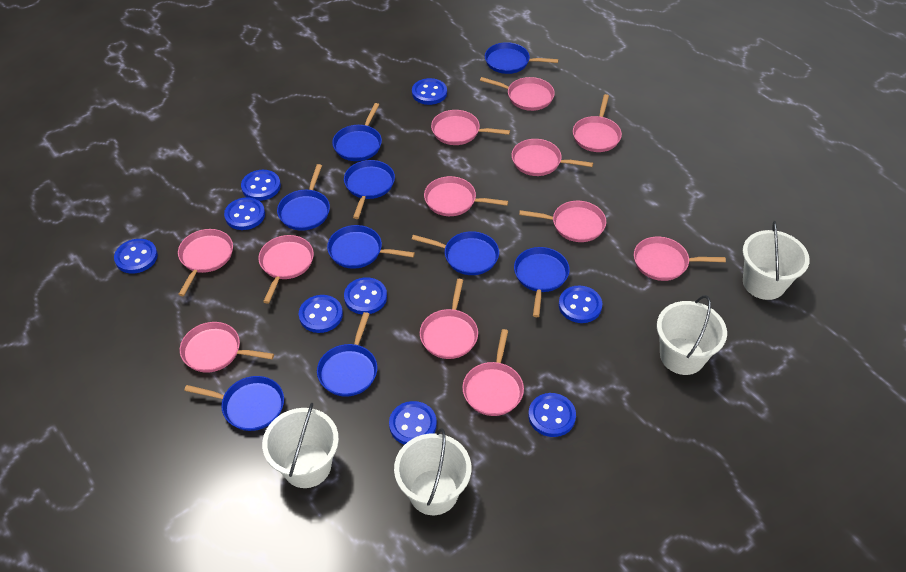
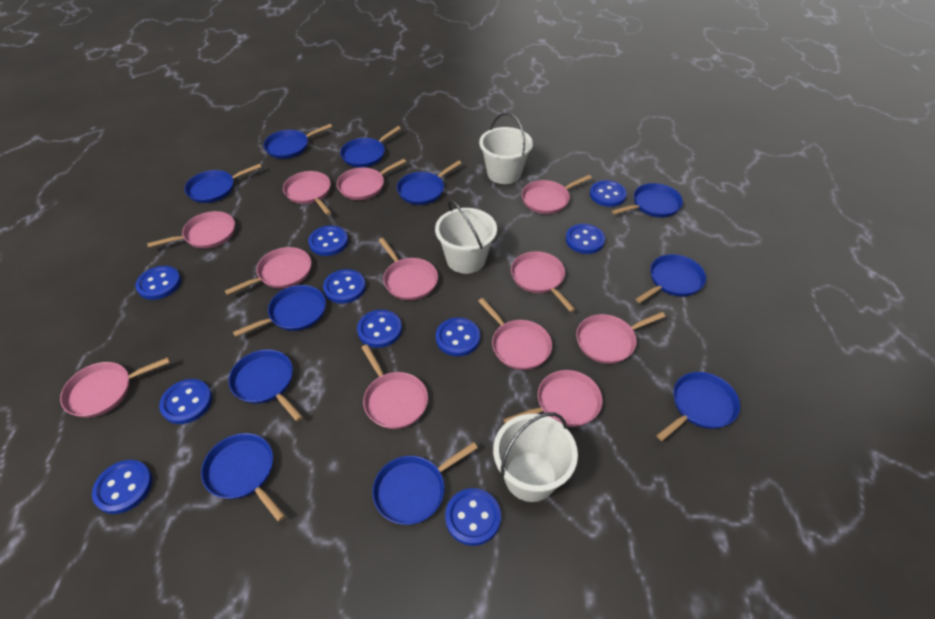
blue button: [114,239,158,274] [224,197,265,230] [241,170,281,201] [299,295,343,333] [344,277,387,315] [389,401,437,445] [412,78,447,105] [528,393,576,437] [559,285,602,323] = 9 -> [92,460,152,514] [136,266,181,300] [159,379,212,424] [308,226,348,256] [323,269,366,304] [357,310,402,348] [436,317,480,356] [445,488,501,546] [566,224,605,254] [590,180,627,207] = 10
blue pan: [184,376,284,431] [277,164,330,231] [317,312,377,397] [327,225,415,269] [332,103,382,161] [344,160,395,219] [412,231,499,275] [485,42,559,74] [514,247,570,317] = 9 -> [185,164,261,203] [201,433,285,522] [228,349,303,421] [233,285,326,337] [263,124,332,159] [340,126,401,167] [372,442,478,525] [397,160,462,205] [612,183,683,217] [636,254,706,303] [657,372,740,441] = 11
white bucket: [262,403,339,488] [394,428,471,515] [657,295,727,375] [743,221,810,300] = 4 -> [435,200,497,274] [479,113,533,184] [493,412,578,502] = 3

